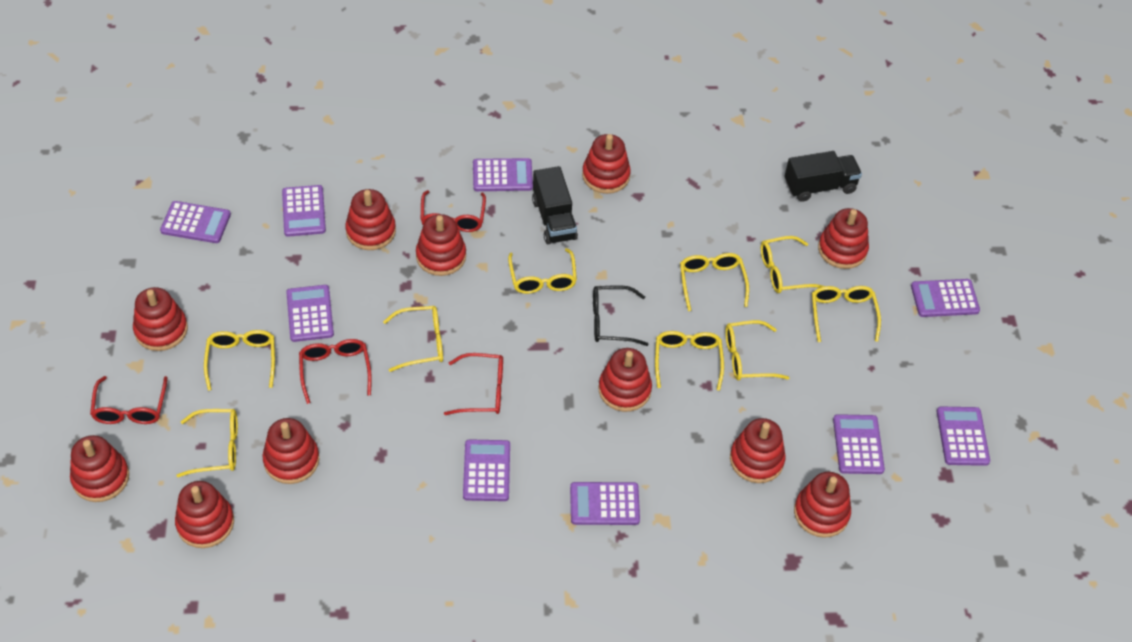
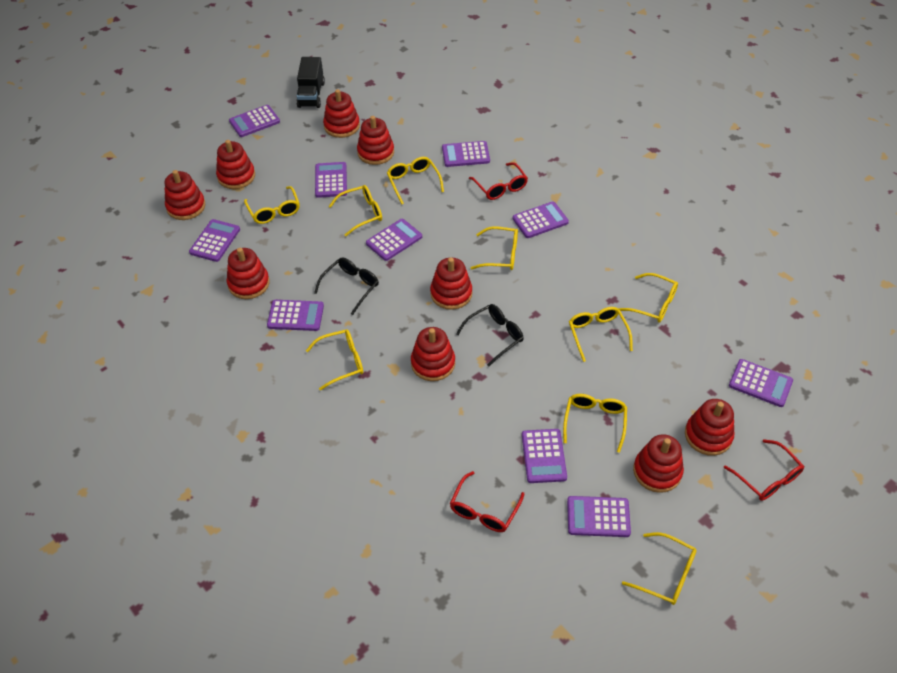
black glasses: [593,285,649,346] = 1 -> [314,258,379,315] [456,304,524,367] = 2
black truck: [532,166,578,244] [785,151,862,202] = 2 -> [296,57,325,108] = 1
purple calculator: [160,201,231,243] [282,185,326,237] [286,285,334,342] [463,439,510,501] [473,158,533,191] [570,482,640,525] [833,414,885,474] [911,279,980,317] [937,407,990,466] = 9 -> [189,219,240,262] [229,105,280,137] [267,300,324,331] [315,162,347,198] [366,219,422,261] [442,141,490,167] [513,202,569,238] [522,429,567,483] [567,496,631,537] [729,359,793,407] = 10
red glasses: [90,376,168,424] [299,339,372,404] [421,190,486,232] [444,353,503,415] = 4 -> [450,471,524,532] [469,162,528,200] [724,439,804,501] = 3
red stacking toy: [70,435,129,502] [133,287,188,351] [175,481,234,548] [262,418,320,484] [345,189,396,250] [416,214,466,276] [582,134,631,194] [598,348,652,412] [730,418,786,483] [794,472,851,538] [818,208,869,269] = 11 -> [165,170,206,220] [216,140,255,189] [227,248,270,299] [323,89,360,138] [357,116,394,165] [411,327,455,381] [430,258,472,310] [633,434,684,493] [685,399,735,456] = 9

